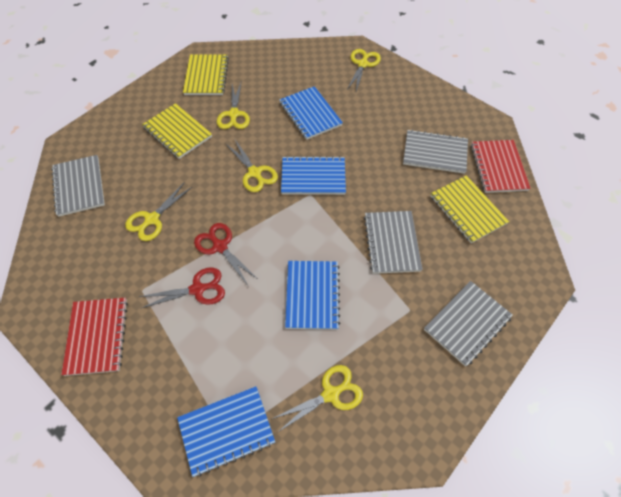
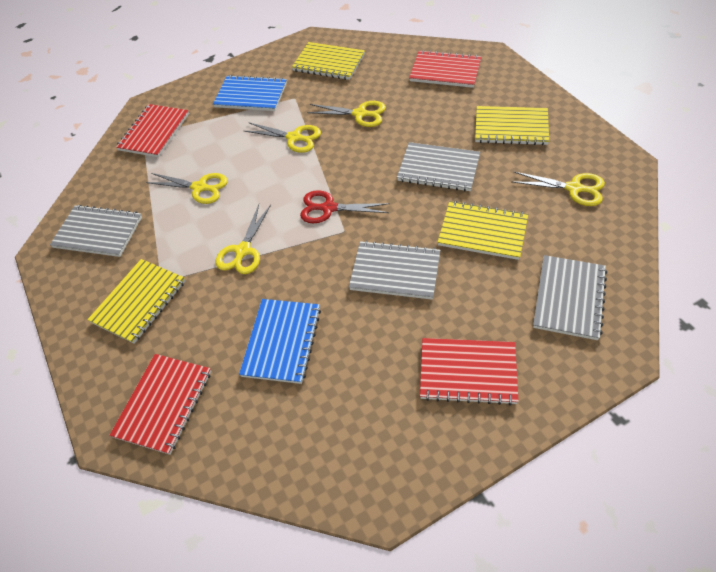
blue notebook: [177,386,275,477] [279,86,343,140] [281,156,346,195] [285,261,340,330] = 4 -> [213,75,287,111] [239,299,321,384] = 2
red notebook: [61,298,128,376] [471,140,531,193] = 2 -> [109,354,211,455] [116,104,189,157] [409,50,481,88] [420,338,519,405] = 4
red scissors: [138,267,225,309] [194,223,259,285] = 2 -> [300,190,390,223] = 1
yellow notebook: [142,103,212,159] [183,55,229,95] [431,175,509,243] = 3 -> [87,259,185,344] [292,42,365,80] [438,201,528,260] [475,106,549,145] = 4

